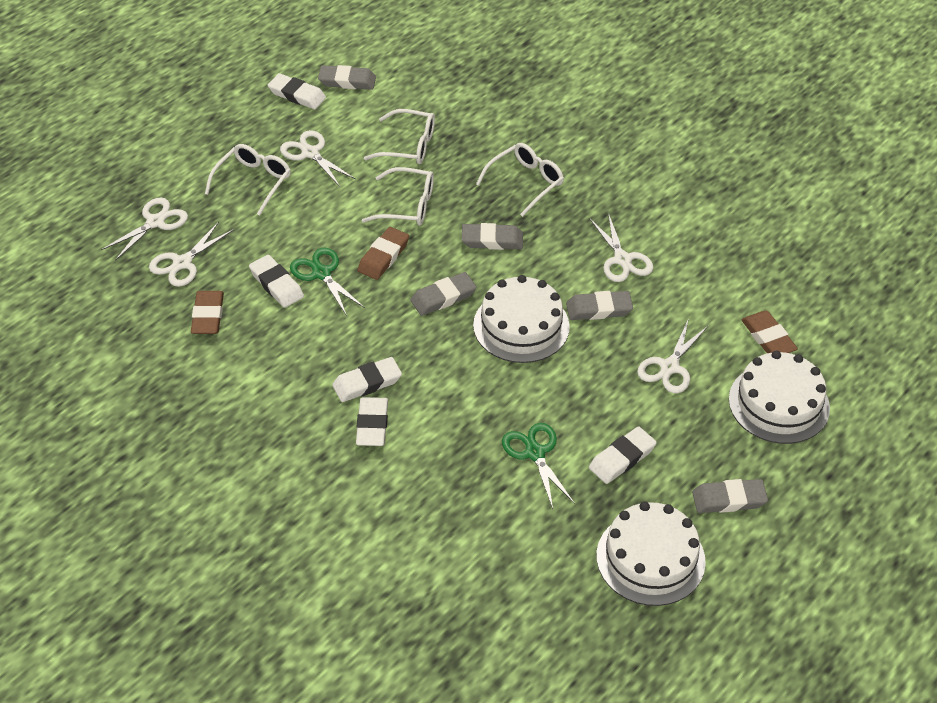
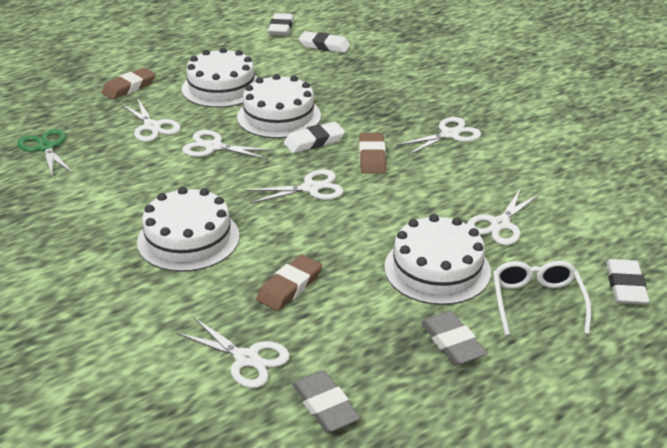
green scissors: [290,248,365,316] [502,423,575,509] = 2 -> [17,129,73,178] = 1
grey eraser: [318,65,376,90] [410,272,477,316] [462,223,523,250] [566,291,633,320] [692,479,768,513] = 5 -> [292,371,360,433] [421,311,487,365] = 2
white cake: [473,275,570,363] [596,502,706,606] [729,351,830,444] = 3 -> [137,187,240,272] [182,48,258,108] [237,74,321,138] [384,214,491,305] = 4
white eraser: [249,255,304,308] [268,73,326,109] [332,357,402,402] [356,397,388,446] [589,426,657,484] = 5 -> [268,13,294,36] [284,122,345,153] [299,31,350,53] [606,259,649,305] = 4
white glasses: [205,144,291,216] [362,167,434,226] [364,109,435,164] [476,143,564,217] = 4 -> [493,261,591,335] = 1
white scissors: [101,197,188,261] [149,222,234,287] [280,130,356,187] [590,213,653,282] [637,318,708,393] = 5 -> [121,99,181,142] [176,317,290,388] [182,130,274,160] [245,169,344,204] [396,117,481,155] [467,188,540,245] = 6

